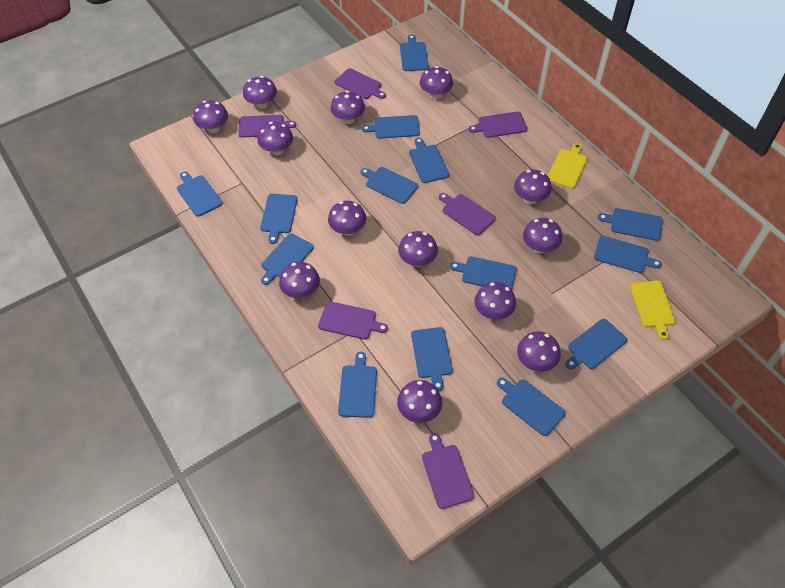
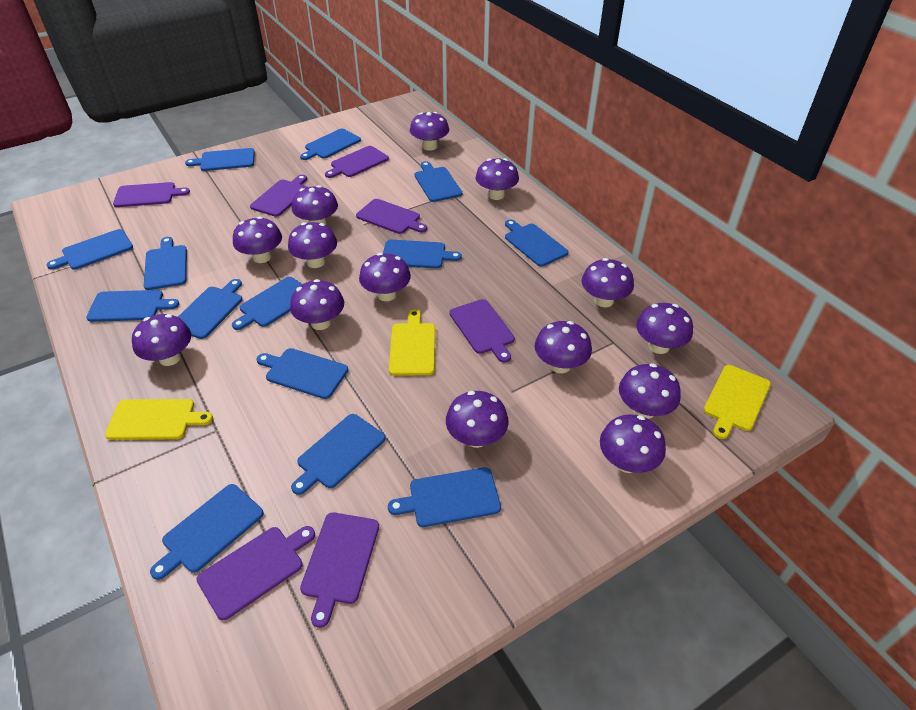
purple cutting board: [238,115,296,138] [318,301,388,340] [334,68,386,99] [422,433,474,509] [439,193,496,235] [469,111,527,138] = 6 -> [113,182,190,207] [196,526,315,621] [250,175,307,217] [300,512,379,628] [325,146,389,178] [356,199,427,234] [449,299,515,363] = 7
purple mushroom: [193,100,228,133] [243,76,277,109] [258,122,293,155] [279,262,320,298] [328,201,366,236] [331,91,365,124] [397,380,442,423] [398,231,438,267] [420,66,453,99] [475,282,516,320] [514,170,552,204] [517,332,561,372] [523,218,562,253] = 13 -> [132,314,191,366] [233,216,282,263] [288,222,337,268] [290,279,344,330] [292,185,338,225] [359,253,411,301] [410,112,449,151] [446,391,509,448] [476,158,519,200] [535,321,592,373] [581,258,634,307] [600,414,666,473] [619,363,681,419] [636,303,693,354] = 14
yellow cutting board: [548,143,588,189] [630,281,676,340] = 2 -> [105,399,213,440] [389,309,435,376] [704,365,771,439] = 3

